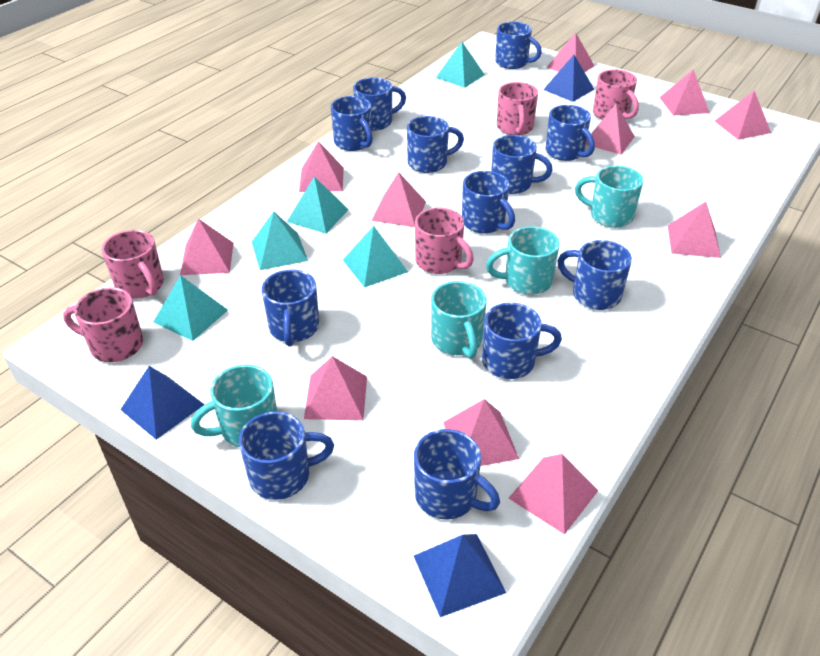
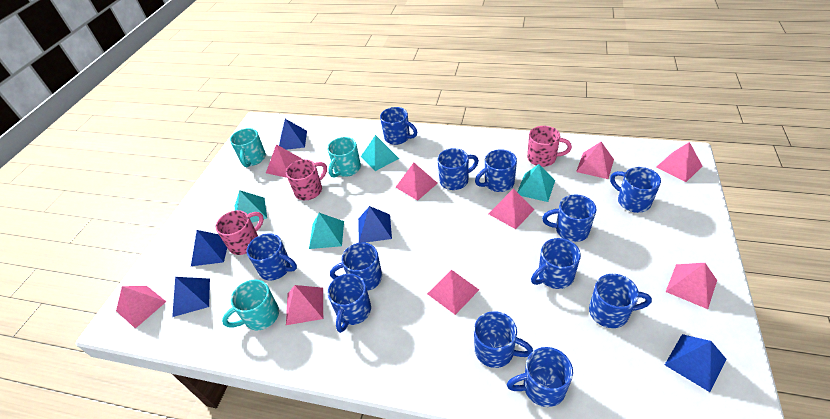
blue pyramid: [120,366,205,440] [414,534,506,617] [543,55,594,102] = 3 -> [172,277,210,317] [191,230,227,266] [279,119,307,150] [358,206,392,243] [665,334,727,392] = 5
pink mug: [63,287,143,362] [102,230,164,299] [415,208,474,274] [497,82,538,135] [593,70,639,120] = 5 -> [216,210,264,255] [286,159,327,200] [527,126,572,167] = 3
pink pyramid: [180,219,234,275] [299,141,344,192] [304,356,367,420] [371,172,426,227] [443,399,519,466] [508,454,598,535] [546,32,595,72] [586,104,635,154] [659,69,709,116] [668,202,721,258] [715,91,771,140] = 11 -> [116,286,166,329] [266,144,302,178] [286,285,323,325] [396,163,438,201] [427,270,479,315] [489,188,535,229] [576,142,614,179] [656,142,703,182] [666,263,717,309] = 9
turquoise mug: [191,365,277,447] [431,281,487,359] [486,226,560,295] [575,165,643,228] = 4 -> [222,280,279,330] [230,128,266,167] [327,137,361,178] = 3
turquoise pyramid: [153,275,228,341] [252,212,308,270] [287,177,349,234] [343,226,408,287] [436,42,485,88] = 5 -> [235,190,267,223] [309,213,344,249] [361,135,399,171] [517,164,555,202] = 4

